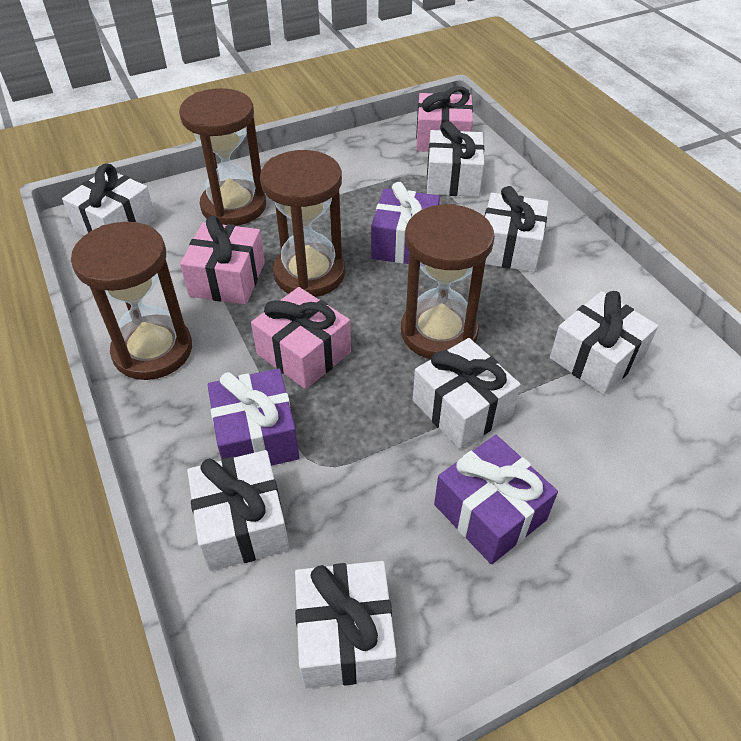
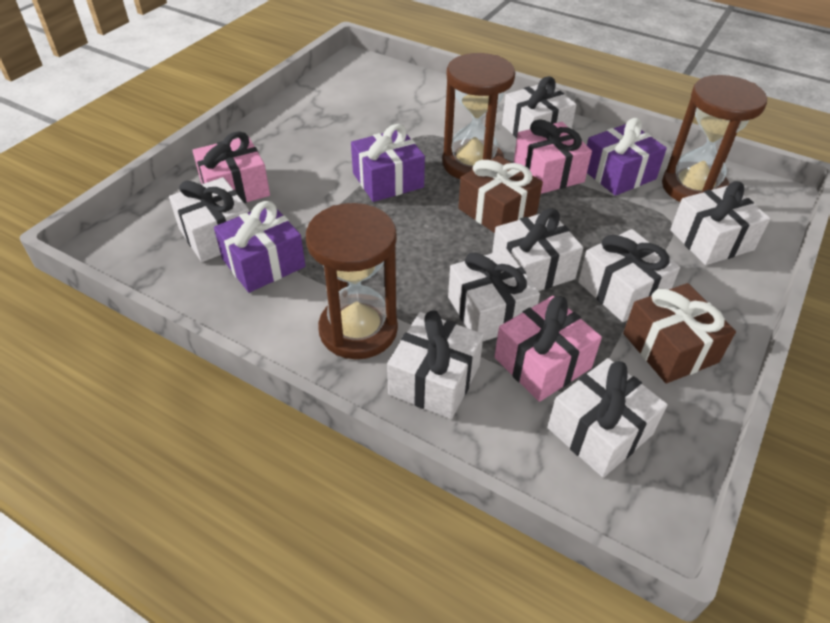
brown gift: none = 0 -> [458,156,543,233] [623,283,736,383] = 2
brown hourglass: [71,222,192,380] [179,88,266,226] [260,150,345,297] [401,204,495,359] = 4 -> [306,203,398,359] [442,53,515,179] [662,75,767,202] = 3
white gift: [62,163,156,236] [187,450,290,571] [295,561,397,689] [413,338,521,449] [427,121,484,197] [485,186,549,272] [550,291,658,395] = 7 -> [169,177,249,262] [387,310,484,419] [448,249,540,341] [492,208,583,291] [502,76,577,138] [547,358,668,478] [578,229,680,322] [670,181,770,265] = 8

